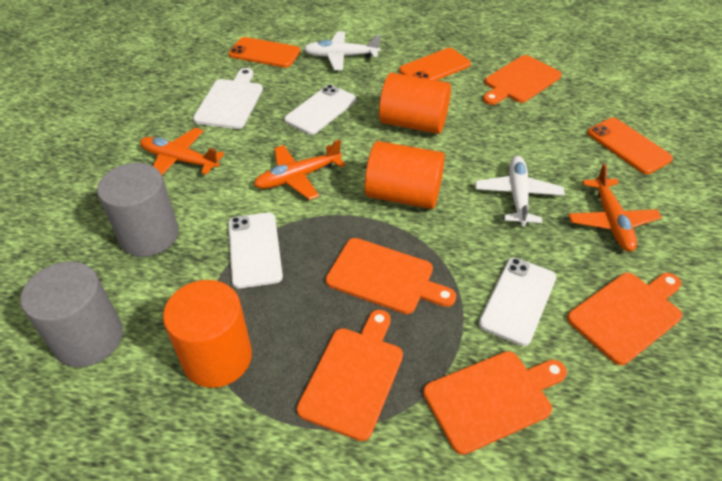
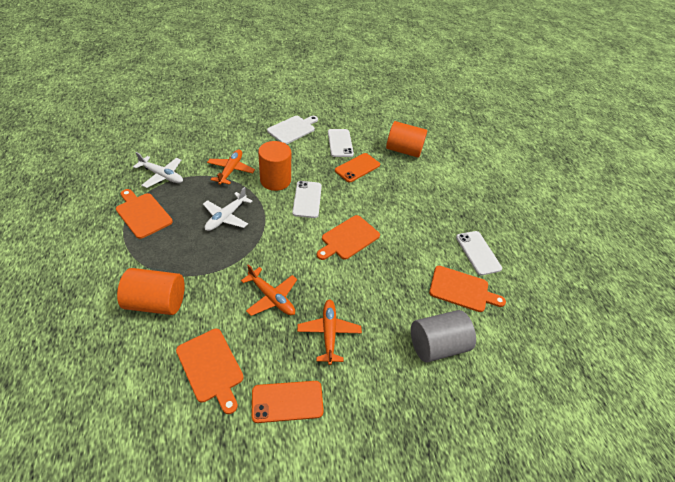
grey cylinder: [20,261,123,367] [97,163,179,257] = 2 -> [411,310,476,362] = 1
orange cutting board: [297,310,403,441] [326,238,456,314] [423,351,567,455] [483,55,562,105] [567,273,682,365] = 5 -> [116,189,173,239] [176,329,244,414] [317,215,380,260] [429,266,506,312] = 4
orange phone: [228,37,300,68] [399,48,471,80] [587,118,673,174] = 3 -> [252,381,324,423] [335,153,380,182] = 2

